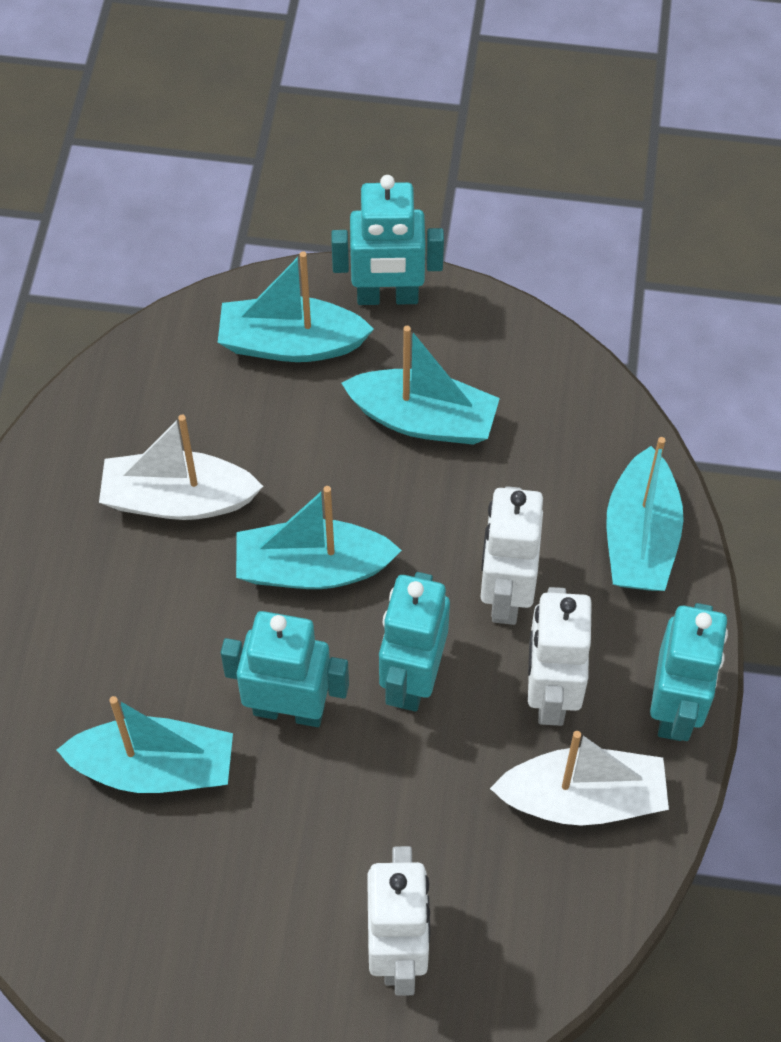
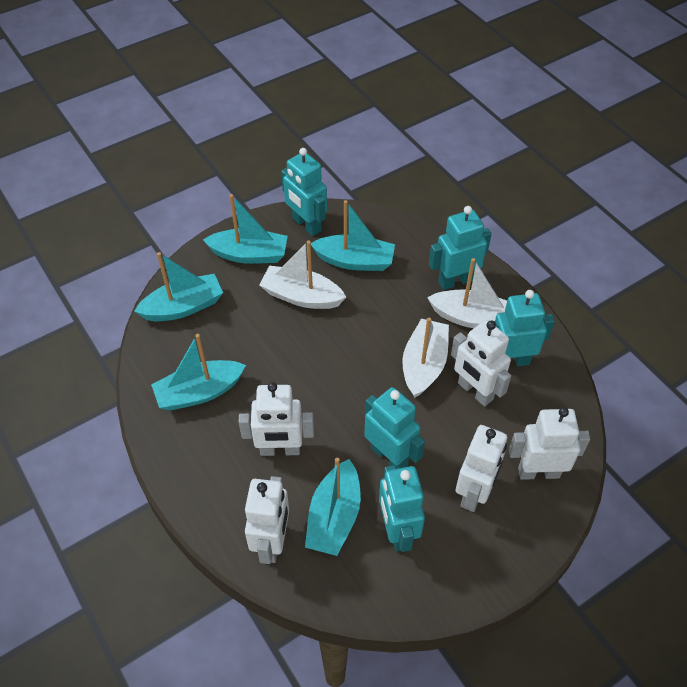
turquoise robot: [221,611,349,727] [331,175,444,305] [379,572,450,712] [650,603,728,741] = 4 -> [281,148,327,236] [364,387,425,469] [379,465,425,552] [429,206,492,290] [494,290,555,366] = 5
white boat: [99,415,263,520] [490,731,669,826] = 2 -> [259,241,346,309] [402,318,449,398] [427,258,507,328] = 3
white robot: [367,846,430,996] [481,486,543,625] [528,587,592,726] = 3 -> [238,382,314,456] [245,476,289,564] [451,320,511,406] [456,425,507,512] [509,407,590,480] = 5

